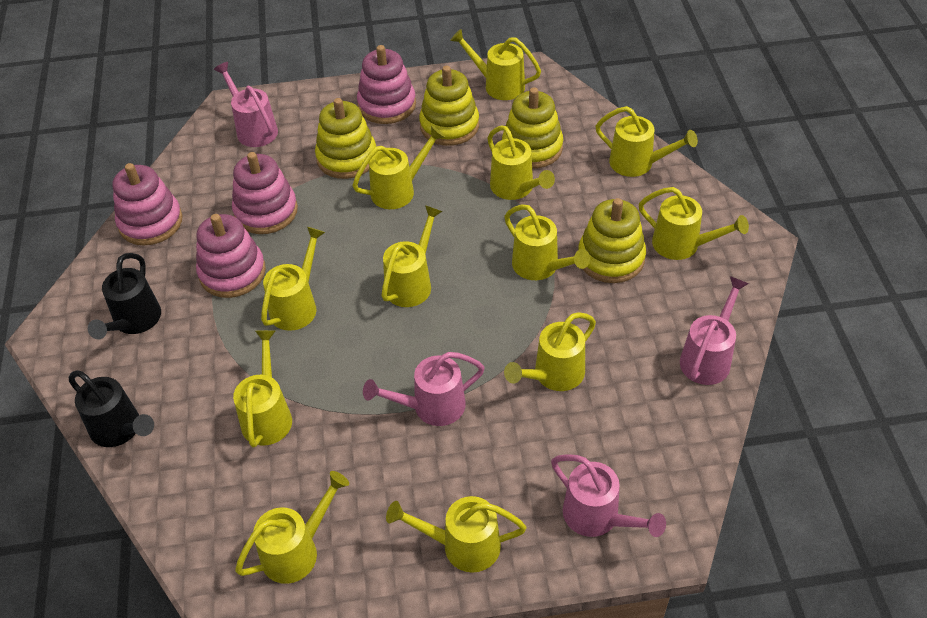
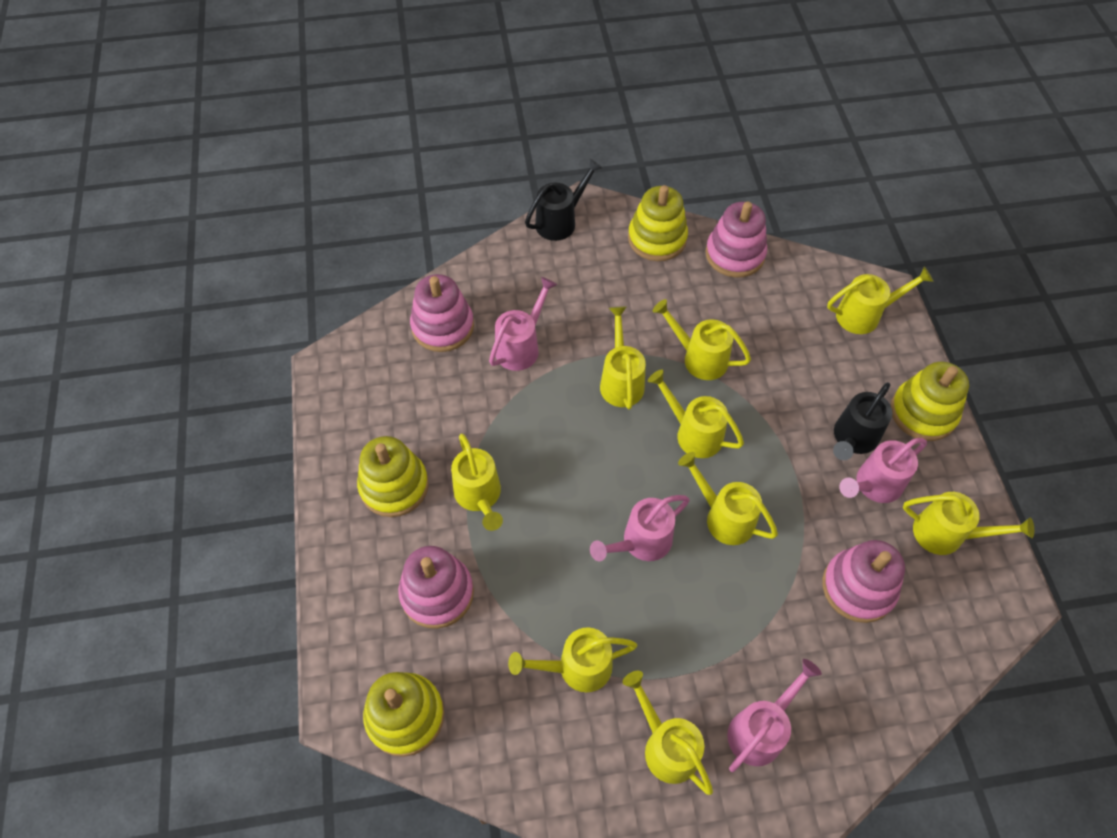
yellow watering can: [233,330,292,448] [235,471,349,584] [261,227,325,331] [352,126,445,209] [381,205,443,307] [386,496,526,573] [450,29,541,100] [488,125,555,200] [504,204,590,280] [504,312,596,391] [595,106,698,177] [639,187,749,260] = 12 -> [451,434,503,531] [508,627,637,692] [600,306,646,409] [623,671,713,795] [648,370,744,458] [653,299,751,380] [678,452,778,545] [827,267,933,334] [903,492,1034,555] = 9

